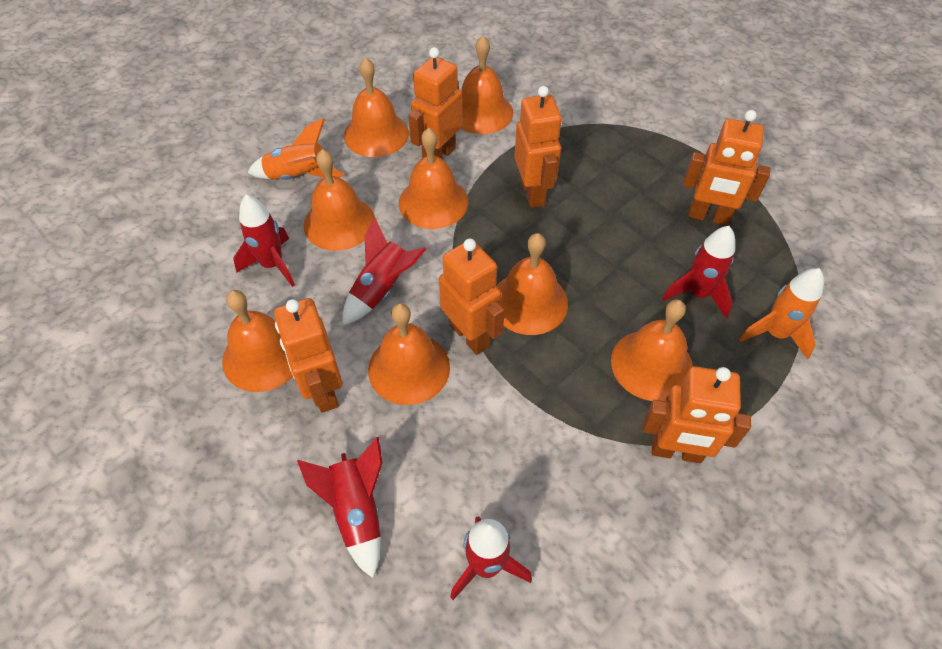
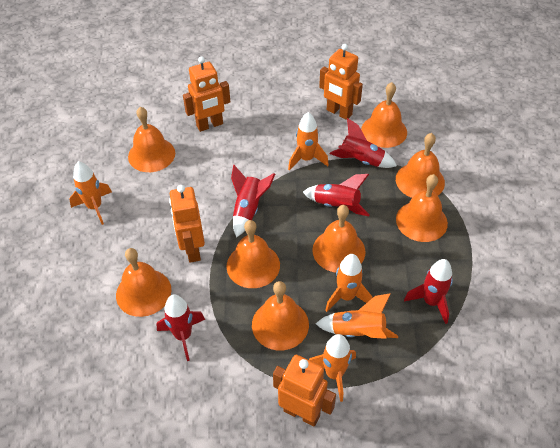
orange robot: [274,298,343,413] [408,47,462,159] [439,239,505,355] [514,86,562,208] [643,366,751,463] [683,110,771,225] = 6 -> [169,185,205,263] [183,56,230,132] [273,355,336,426] [319,44,363,120] = 4
orange rocket: [247,118,345,180] [739,268,824,360] = 2 -> [69,161,112,225] [288,112,329,171] [309,334,356,402] [316,293,398,339] [325,254,372,312] = 5

